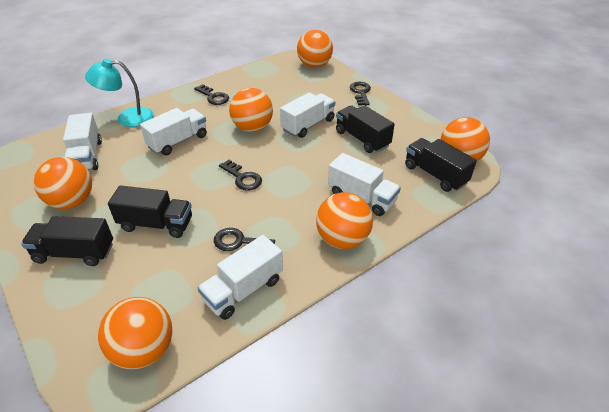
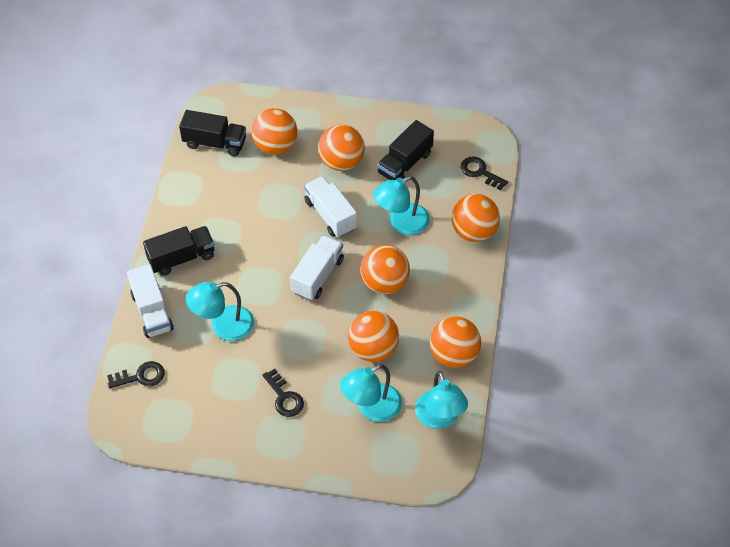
black key: [194,84,229,105] [214,228,275,251] [219,160,262,190] [350,82,371,105] = 4 -> [107,361,165,389] [263,368,304,417] [461,156,508,191] = 3
black truck: [21,216,113,266] [108,185,192,238] [336,105,395,153] [405,138,477,192] = 4 -> [143,226,215,276] [179,110,246,156] [378,120,434,180] = 3
turquoise lamp: [85,58,154,127] = 1 -> [186,282,254,341] [340,364,402,422] [373,176,430,235] [415,371,468,429] = 4
white truck: [63,113,102,170] [140,108,207,155] [197,235,283,320] [280,92,335,138] [328,153,401,216] = 5 -> [127,264,174,338] [290,235,344,301] [304,176,357,238] = 3

